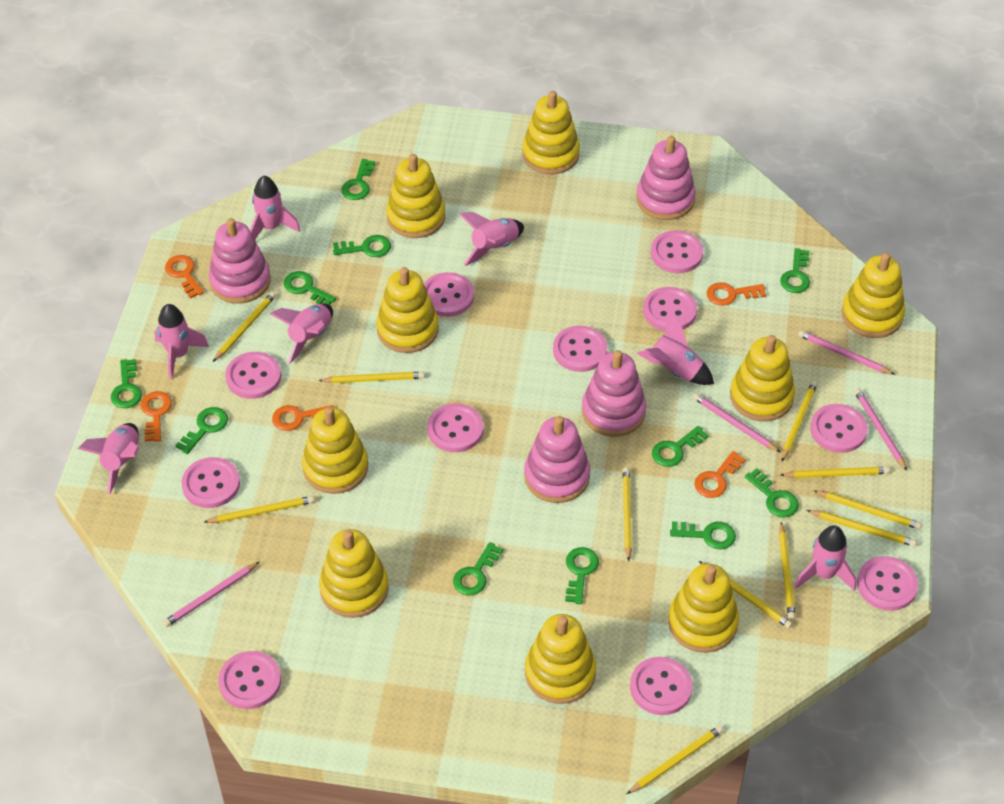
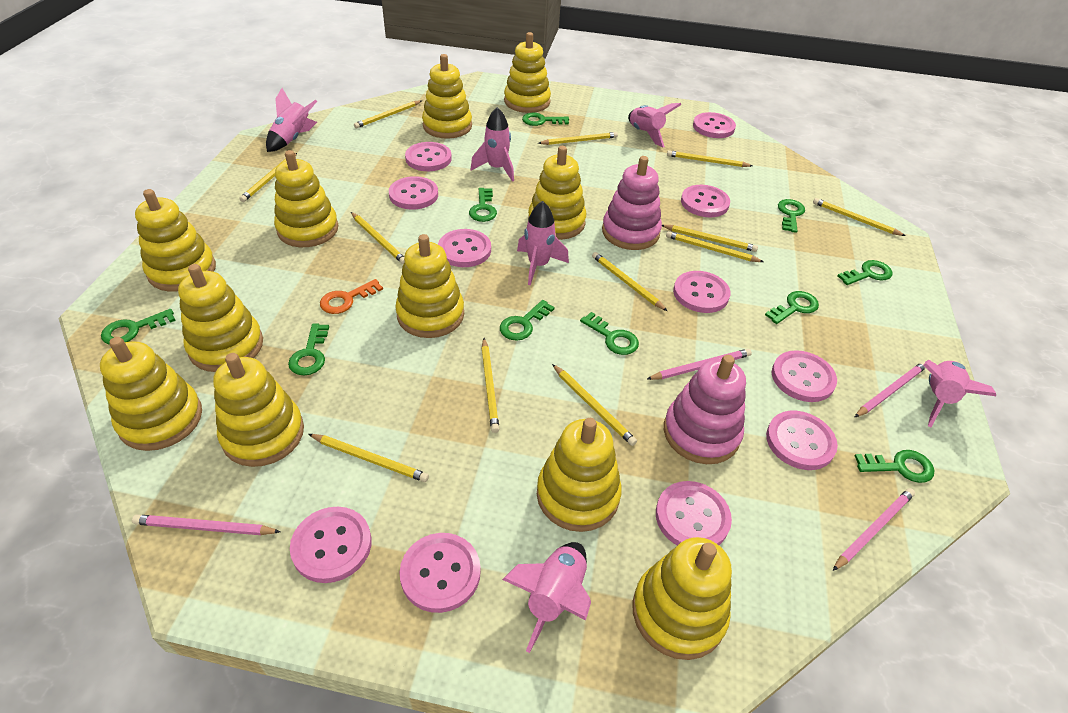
green key: [111,359,142,408] [175,407,228,454] [284,271,336,305] [333,235,391,257] [341,159,375,200] [453,542,503,595] [565,547,599,604] [652,426,709,467] [670,521,736,549] [745,468,799,518] [780,248,810,293] = 11 -> [101,309,176,344] [288,323,329,375] [469,188,497,222] [500,300,555,341] [522,113,569,126] [580,312,639,355] [765,291,819,324] [778,199,805,233] [838,260,893,285] [855,450,934,483] = 10
orange key: [141,391,172,442] [165,255,204,298] [272,405,334,431] [694,451,746,498] [706,282,766,306] = 5 -> [320,279,383,314] = 1
pink rocket: [78,423,139,495] [154,304,209,379] [250,176,300,239] [270,304,333,364] [459,212,524,266] [637,312,714,385] [794,525,856,591] = 7 -> [266,88,317,152] [470,107,514,182] [502,542,591,653] [517,201,569,285] [628,103,682,147] [924,360,996,427] = 6
pink stacking toy: [209,218,271,304] [524,416,590,503] [582,350,646,437] [636,136,696,220] = 4 -> [602,156,662,250] [664,355,746,464] = 2
yellow pencil: [204,496,314,523] [213,292,276,362] [318,372,424,383] [623,467,632,561] [627,725,723,794] [699,561,793,629] [779,522,796,620] [780,467,890,478] [782,381,817,461] [807,510,917,547] [813,490,922,530] = 11 -> [239,153,297,202] [308,434,429,482] [351,212,404,264] [354,100,422,128] [481,338,499,433] [538,132,618,145] [552,364,637,446] [592,252,667,311] [662,225,758,252] [666,231,764,262] [667,150,753,167] [813,198,905,236] = 12
yellow stacking toy: [302,407,368,494] [319,529,389,618] [376,267,439,353] [386,154,445,238] [522,91,580,174] [525,614,596,704] [668,564,739,653] [730,335,795,421] [842,252,905,338] = 9 -> [100,337,202,451] [135,189,216,291] [178,264,263,372] [213,353,304,467] [274,150,338,247] [395,234,464,338] [422,54,472,139] [504,32,551,113] [528,146,586,240] [537,418,622,532] [632,537,732,660] = 11

